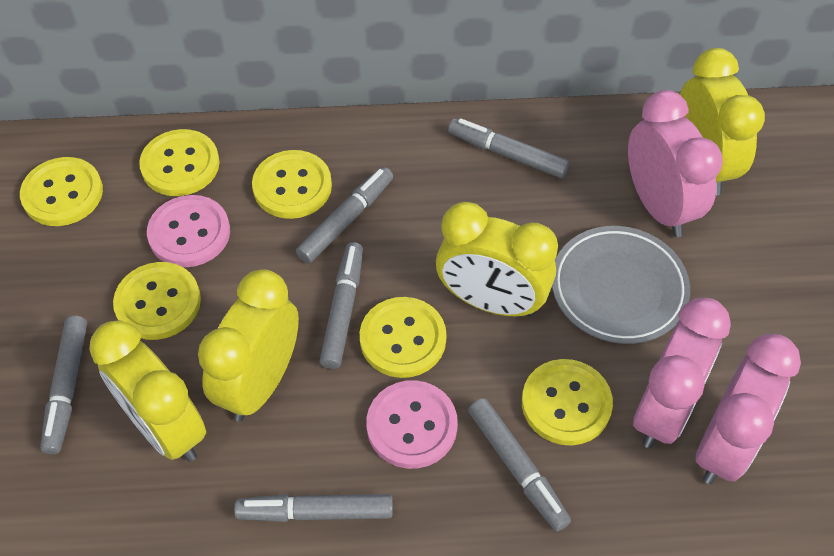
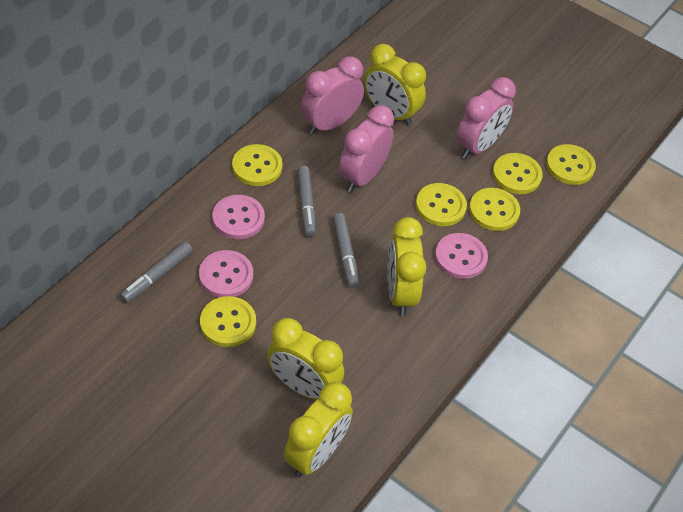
grey marker: [40,315,87,454] [234,494,393,522] [296,167,393,264] [319,242,363,369] [448,118,569,178] [468,398,571,531] = 6 -> [120,242,193,303] [297,166,316,237] [333,213,359,288] = 3
grey plate: [552,226,690,344] = 1 -> none = 0
pink button: [147,195,230,267] [366,380,458,469] = 2 -> [199,250,253,297] [212,195,265,239] [435,233,488,279] = 3

